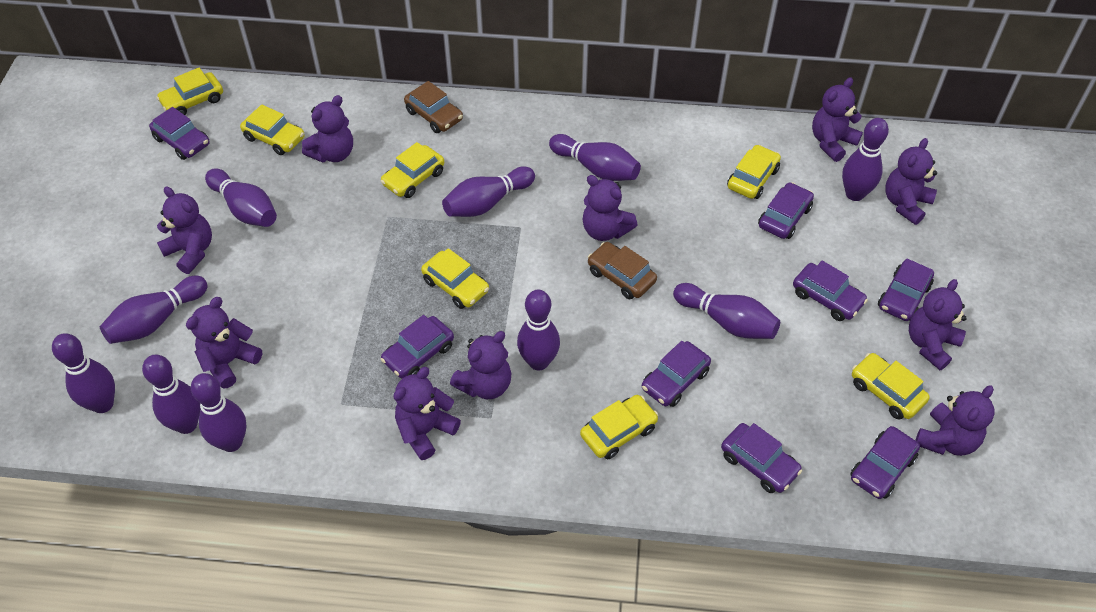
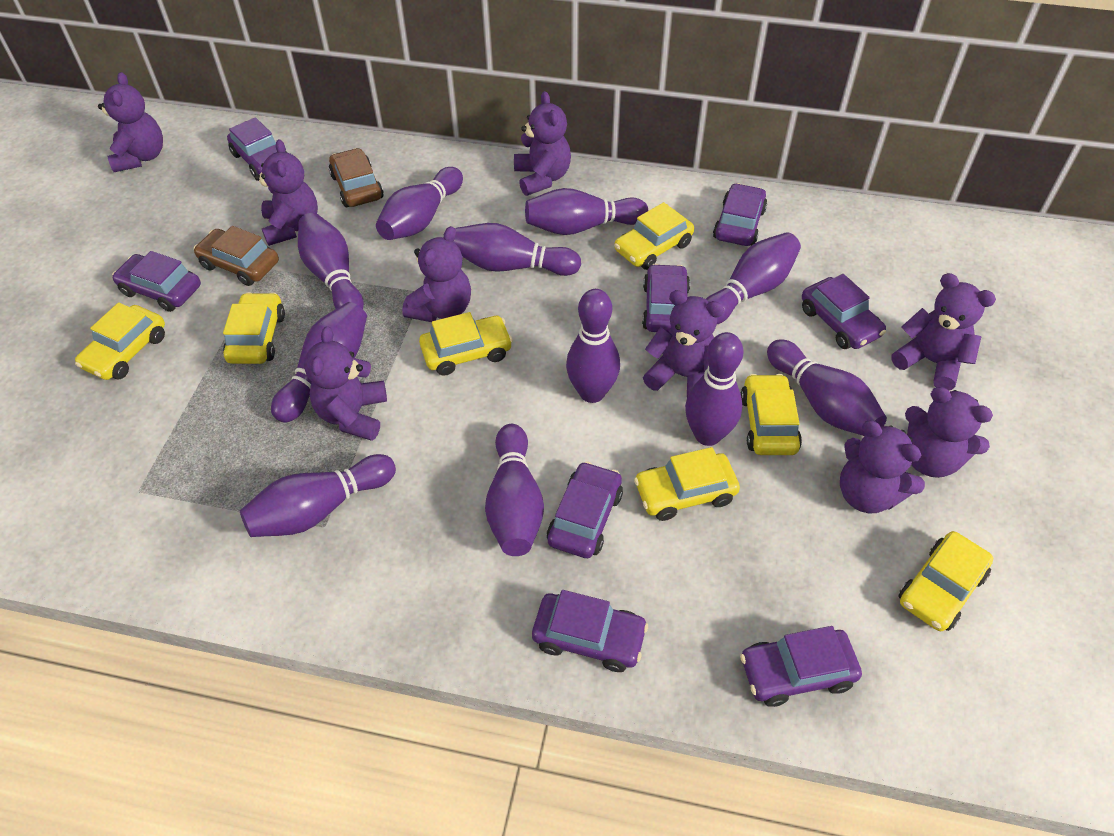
purple bowling pin: [52,333,115,413] [100,276,208,344] [142,355,200,434] [191,373,247,452] [205,168,277,227] [442,166,535,217] [517,290,560,370] [549,134,641,181] [673,283,780,339] [842,118,889,201] = 10 -> [240,454,396,537] [271,302,367,423] [298,213,364,309] [376,167,463,240] [453,223,581,276] [485,424,544,556] [525,188,648,235] [566,289,620,403] [685,332,743,446] [706,232,801,324] [767,339,887,436] = 11
purple teddy bear: [157,186,212,274] [186,297,262,389] [302,95,353,162] [393,367,461,460] [450,331,512,399] [582,175,638,241] [812,77,863,162] [885,138,937,225] [909,279,967,370] [915,385,995,456] = 10 -> [98,72,163,172] [255,139,318,246] [304,326,387,441] [402,226,471,322] [514,91,571,196] [643,290,724,397] [840,420,925,513] [891,273,996,390] [905,387,993,478] = 9

